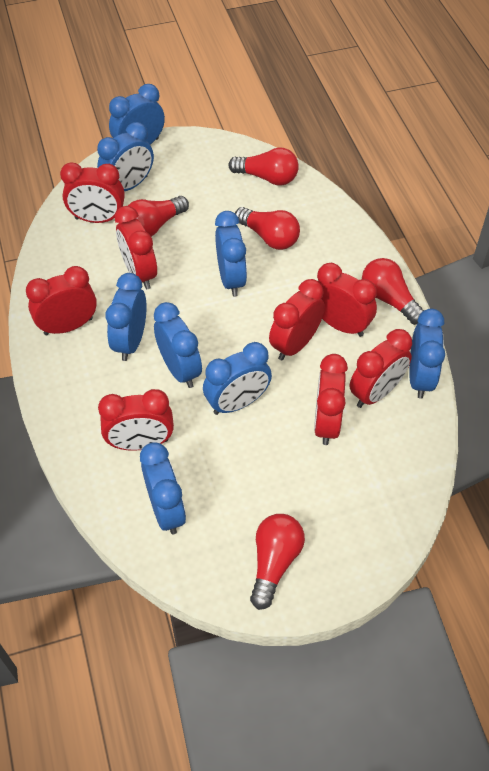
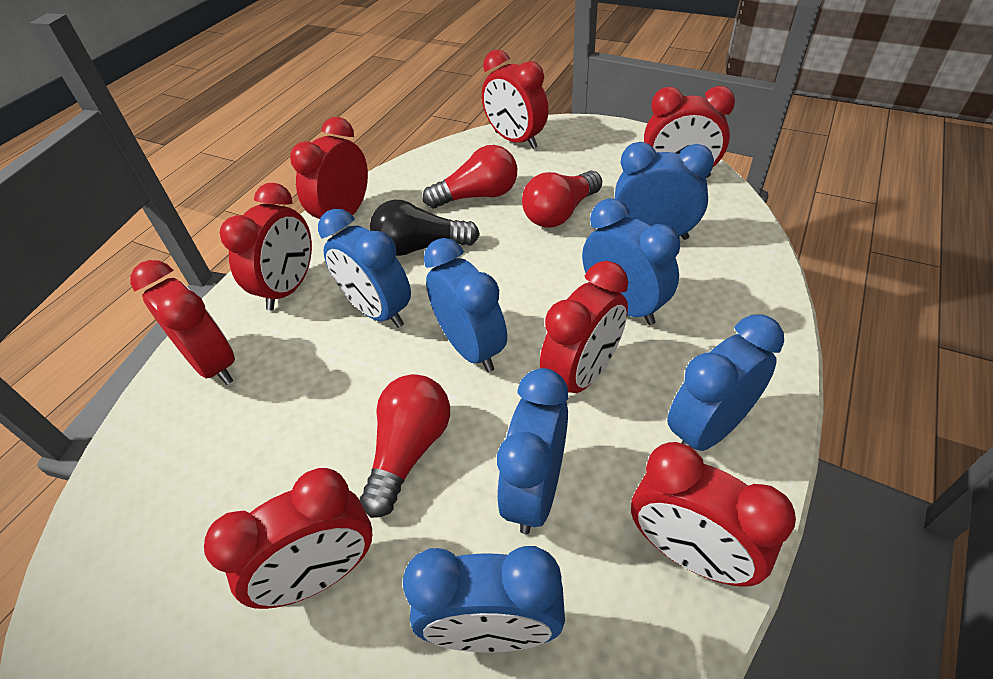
black light bulb: none = 0 -> [370,200,480,256] = 1
blue clock: [97,122,154,191] [105,273,147,361] [109,84,165,144] [140,442,186,535] [154,302,202,388] [203,342,272,415] [215,211,247,297] [409,309,445,399] = 8 -> [318,209,411,328] [403,546,565,653] [424,238,507,372] [497,368,568,534] [582,198,680,325] [615,142,714,240] [667,315,784,451] = 7
red light bulb: [128,196,189,237] [228,147,299,185] [235,207,300,250] [250,514,305,610] [362,258,424,325] = 5 -> [360,374,450,518] [423,145,517,208] [522,171,602,228] = 3

